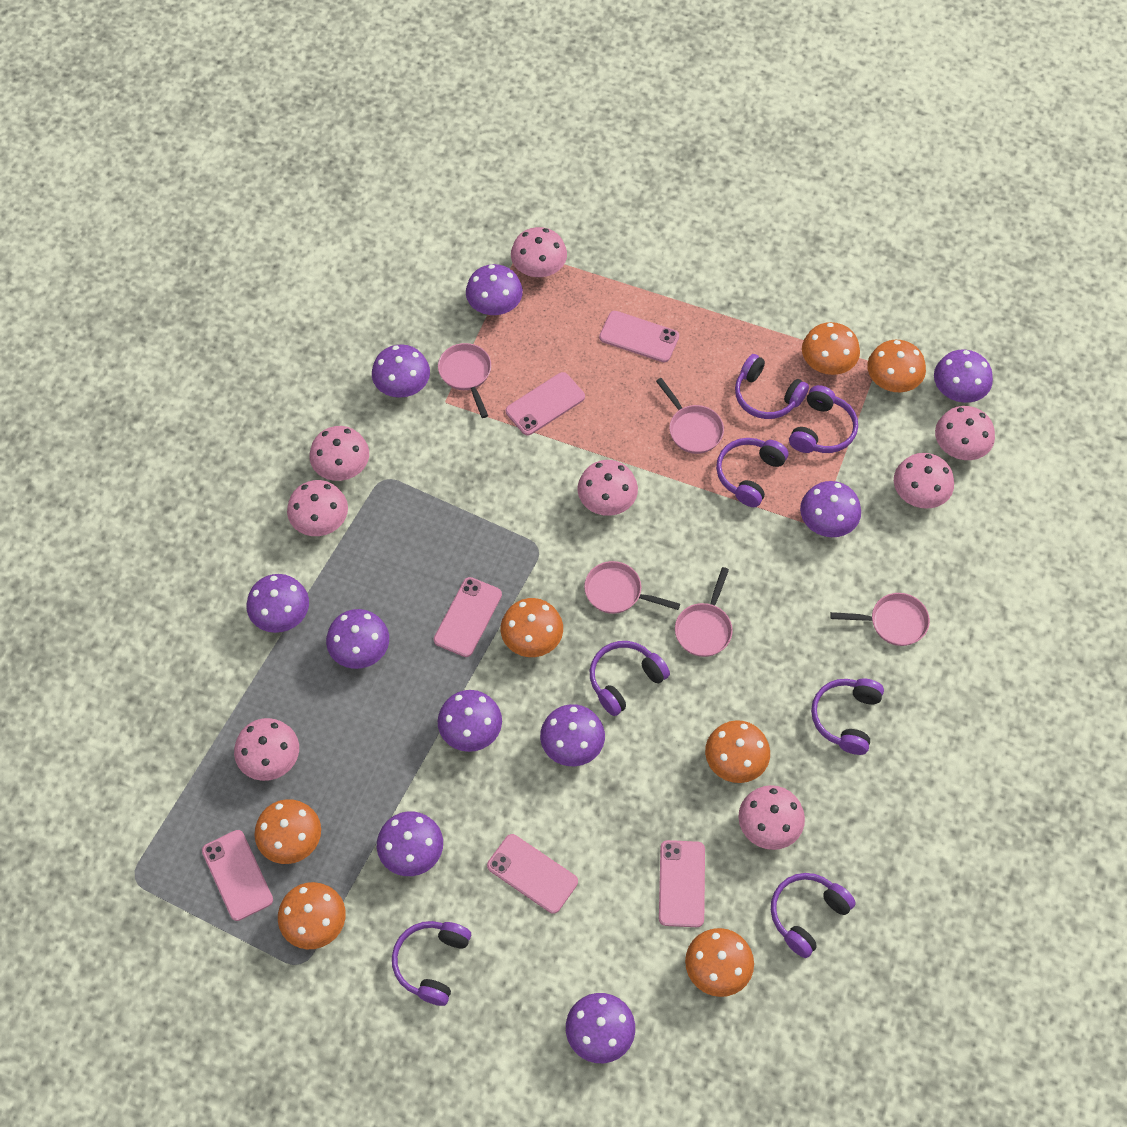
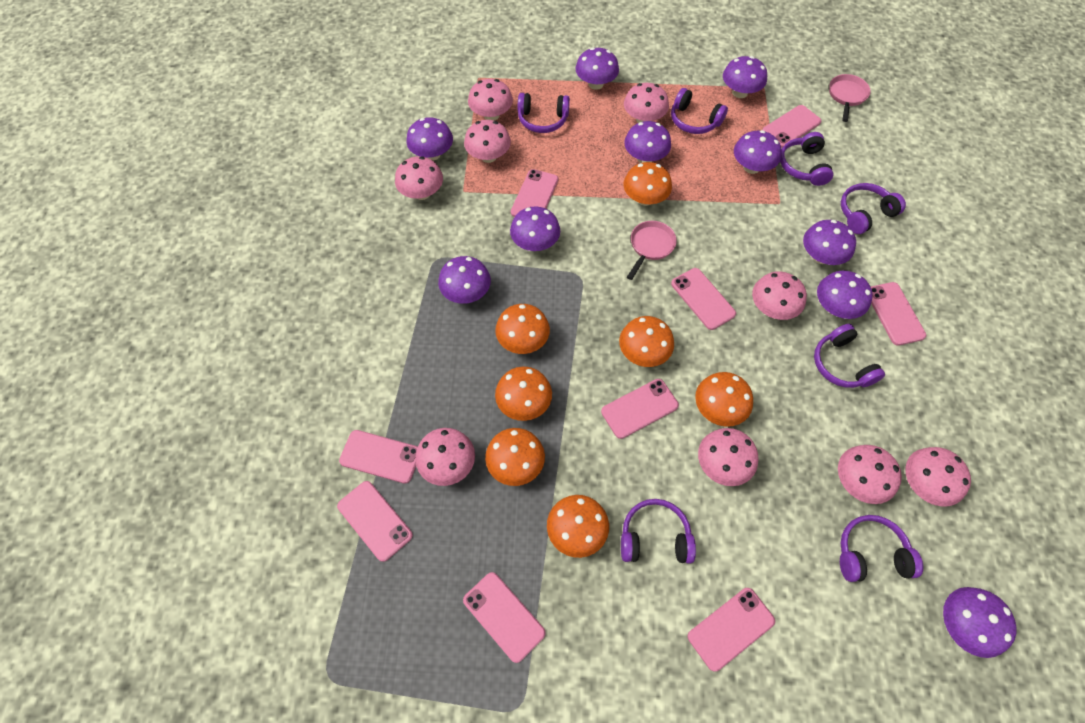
pink mushroom: [234,718,299,781] [287,480,348,536] [309,426,369,481] [511,227,567,277] [577,460,638,516] [738,785,805,850] [894,453,954,509] [935,406,995,460] = 8 -> [395,156,443,200] [415,428,475,486] [464,120,511,163] [468,79,513,121] [624,83,669,123] [698,428,758,486] [752,271,807,320] [838,445,902,504] [905,447,971,506] = 9
pink pan: [438,343,491,418] [584,561,680,614] [656,378,724,454] [675,567,733,657] [830,593,930,646] = 5 -> [627,221,677,280] [829,74,871,122] = 2
pink phone: [202,830,273,921] [434,577,502,657] [487,834,578,914] [506,372,585,435] [599,311,679,362] [659,840,705,927] = 6 -> [337,481,413,562] [339,430,418,484] [463,572,546,663] [511,169,558,217] [601,379,679,439] [671,268,736,330] [688,588,775,671] [763,105,821,148] [871,282,926,346] = 9

